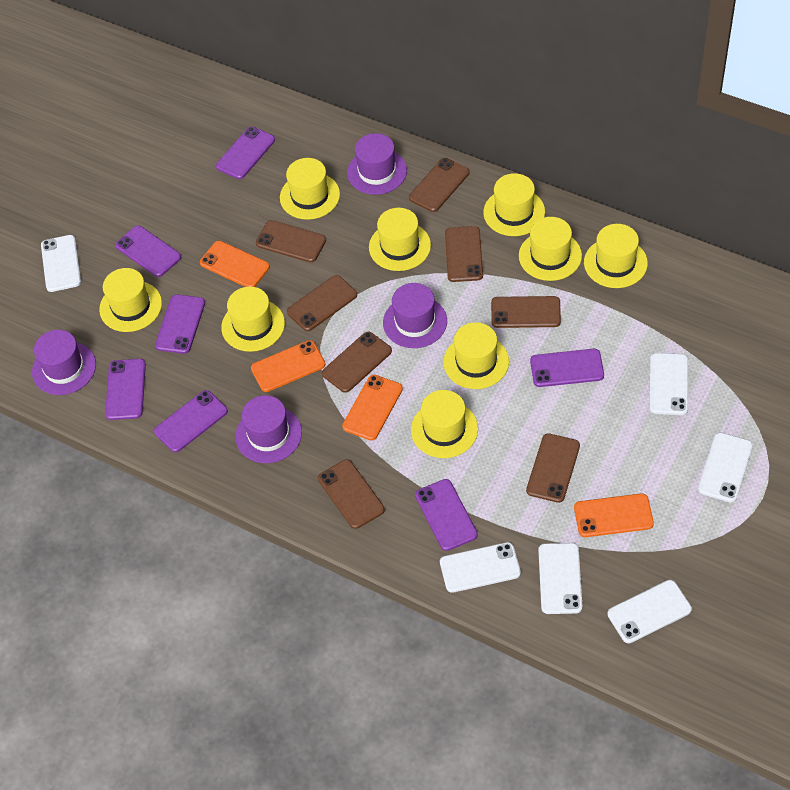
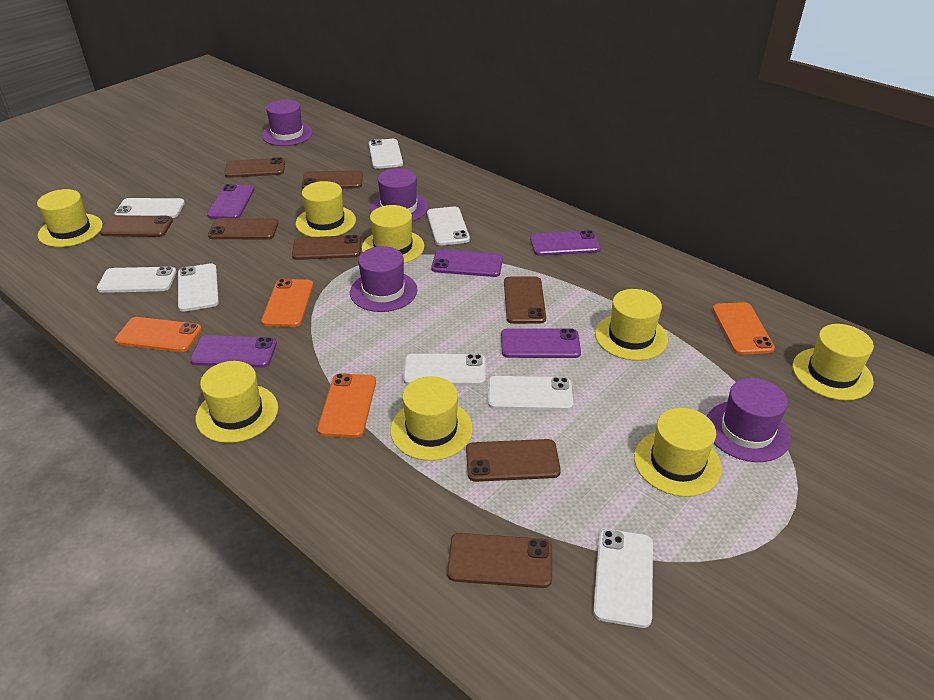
purple phone: [105,359,146,420] [115,225,181,277] [154,390,228,452] [155,294,205,354] [216,127,275,179] [415,479,478,551] [530,349,604,387] = 7 -> [190,335,277,367] [207,184,255,219] [431,249,503,277] [501,328,581,358] [530,230,601,256] = 5
white phone: [41,235,81,292] [440,542,521,593] [538,543,582,614] [607,580,692,643] [649,353,688,415] [698,432,753,503] = 6 -> [97,266,176,293] [114,198,185,218] [178,263,219,312] [369,139,403,169] [403,354,486,386] [427,206,470,246] [488,376,573,411] [593,529,653,628] = 8
yellow hat: [99,268,162,332] [221,287,285,352] [280,158,340,220] [369,208,431,271] [411,390,478,458] [443,322,509,389] [483,173,545,236] [519,217,582,281] [584,224,648,288] = 9 -> [37,189,103,247] [196,361,278,443] [296,181,356,237] [362,205,424,263] [390,376,473,461] [595,289,668,361] [634,408,722,497] [793,324,874,400] = 8

